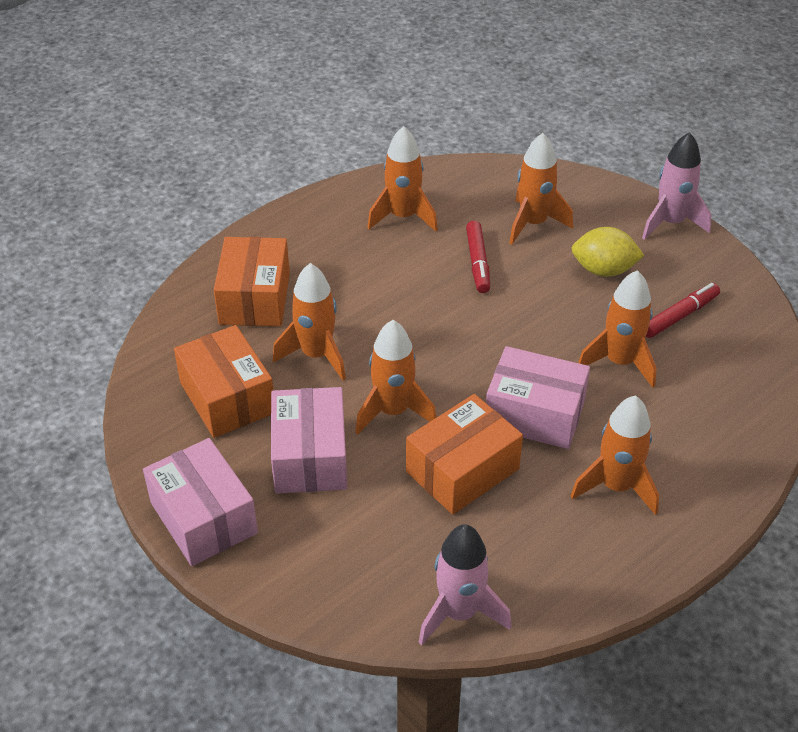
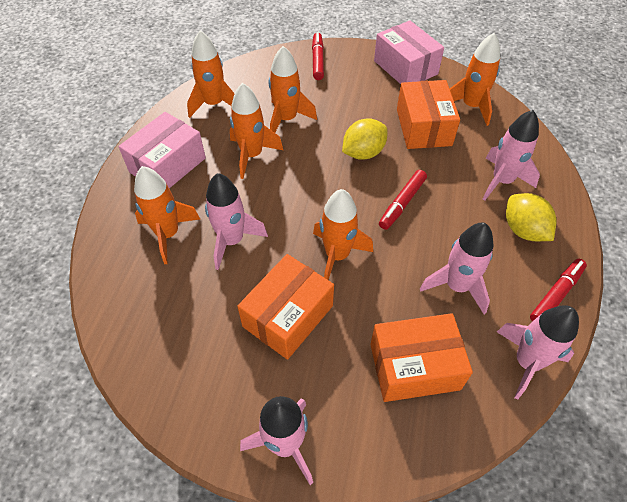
pink box: [143,438,258,566] [271,387,347,493] [486,346,590,449] = 3 -> [118,112,206,188] [374,20,444,84] = 2
pink rocket: [419,524,512,645] [642,132,712,240] = 2 -> [205,173,268,270] [240,396,313,485] [420,223,494,314] [483,110,540,201] [497,305,579,400] = 5
red marker: [466,221,490,293] [646,283,720,338] = 2 -> [312,32,324,80] [379,170,427,230] [530,259,587,322] = 3
yellow lemon: [571,227,645,277] = 1 -> [342,118,388,160] [506,193,557,241] = 2

